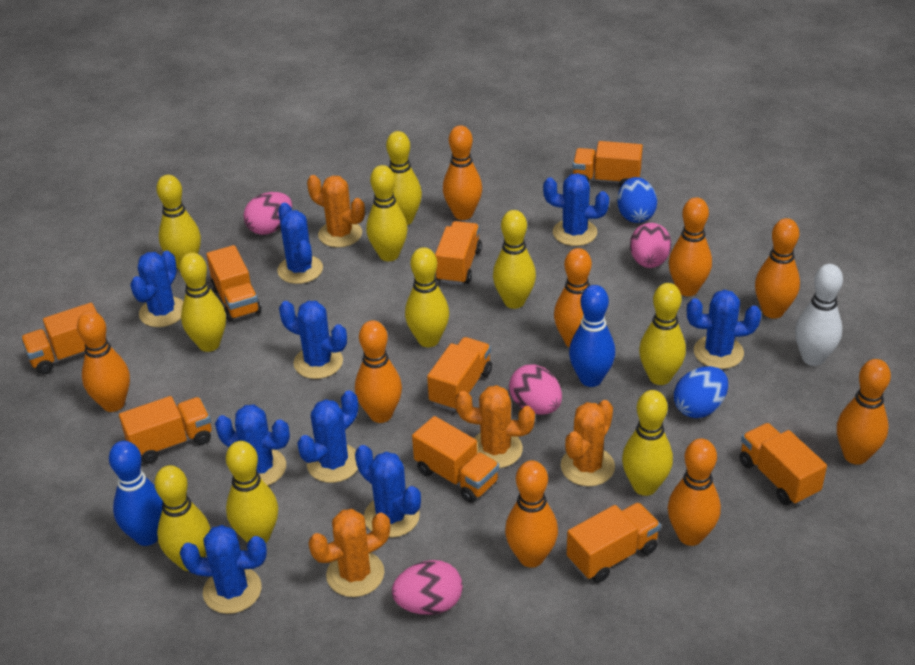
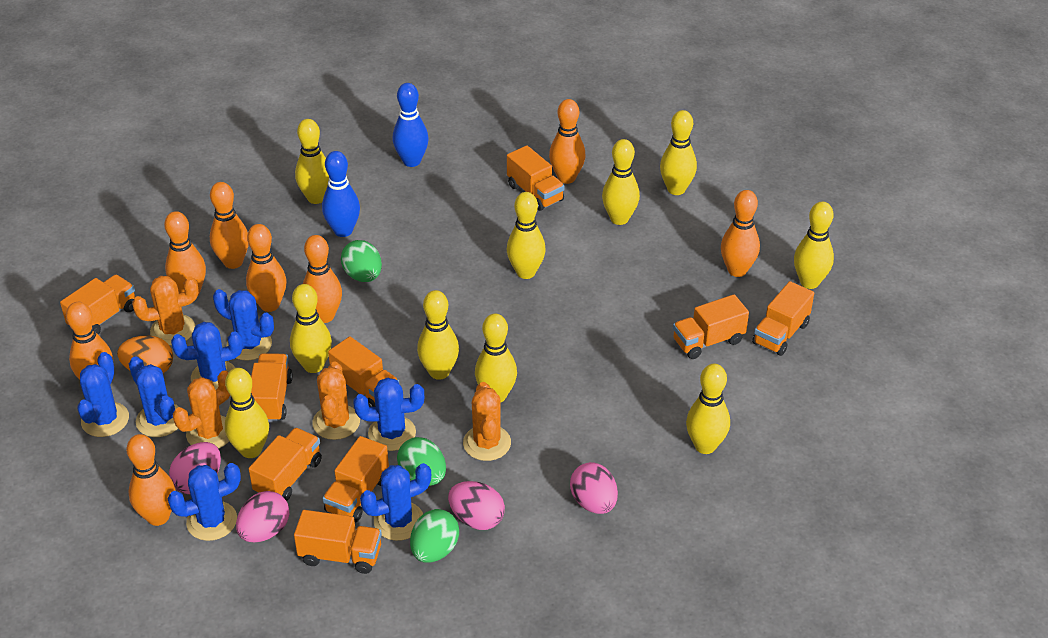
blue cactus: [130,251,184,327] [180,525,267,614] [215,404,290,486] [277,203,323,284] [279,301,347,379] [297,390,358,483] [355,445,421,538] [543,173,609,246] [687,290,761,369] = 9 -> [77,352,129,437] [129,357,179,437] [168,463,241,541] [171,322,243,390] [213,289,274,361] [354,378,424,451] [360,463,431,541] = 7
blue egg: [617,177,657,223] [674,366,728,418] = 2 -> none = 0
green egg: none = 0 -> [341,240,382,282] [397,437,446,486] [410,509,459,563] = 3
orange bowling pin: [77,311,130,412] [355,320,402,423] [443,125,482,220] [505,460,558,568] [554,248,592,347] [668,439,721,546] [669,197,712,296] [755,218,800,319] [837,359,891,465] = 9 -> [66,302,113,380] [126,434,176,526] [164,211,206,295] [210,182,249,269] [246,224,286,312] [303,235,342,323] [549,99,586,184] [721,190,760,277] = 8
orange egg: none = 0 -> [117,335,173,373] = 1
white bowling pin: [795,264,843,366] = 1 -> none = 0

